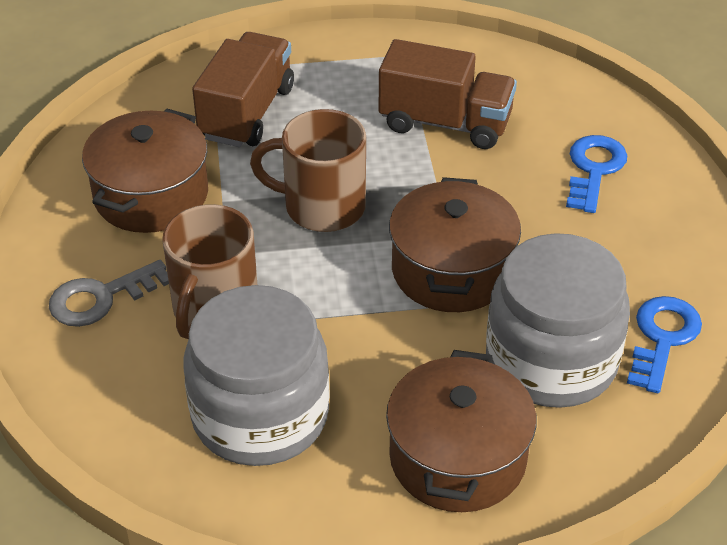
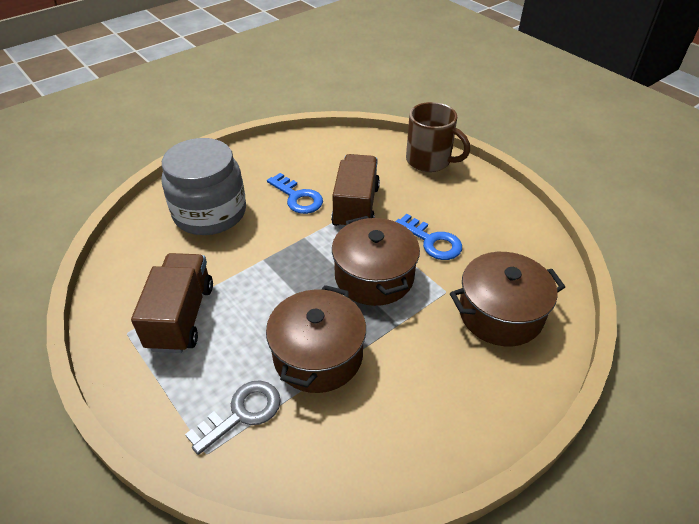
brown mug: [162,204,257,339] [250,109,366,232] = 2 -> [406,102,470,172] = 1
grey jar: [184,285,330,466] [486,233,630,408] = 2 -> [161,138,246,235] = 1

